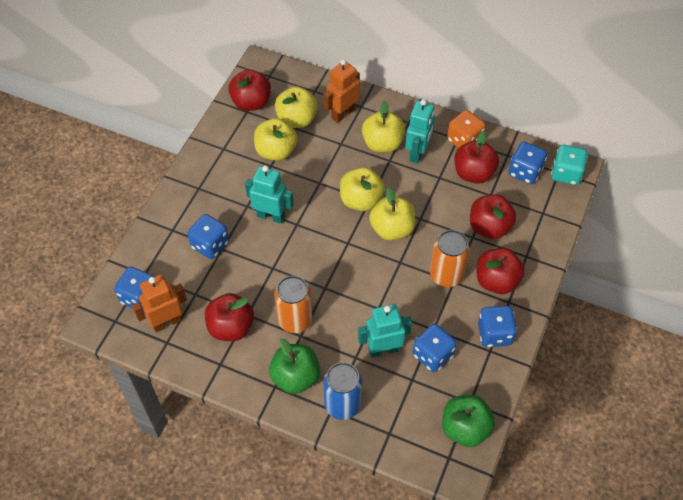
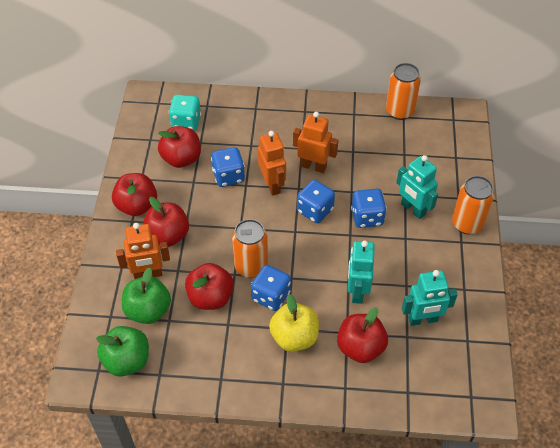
blue can: [324,362,362,420] = 1 -> none = 0
blue dice: [114,267,154,312] [187,214,229,259] [413,324,457,372] [478,306,517,347] [508,142,547,184] = 5 -> [211,147,245,187] [251,265,291,311] [297,180,335,223] [351,189,387,228] = 4
orange can: [274,276,312,333] [430,230,470,287] = 2 -> [232,219,268,278] [386,63,421,120] [452,176,494,235] = 3
orange dice: [447,110,486,148] = 1 -> none = 0
orange robot: [132,275,187,332] [324,59,360,123] = 2 -> [116,223,170,279] [258,131,286,196] [293,112,338,173] = 3
yellow apple: [254,118,298,161] [275,86,318,128] [340,167,385,211] [362,101,405,153] [369,187,415,241] = 5 -> [269,294,319,352] = 1

